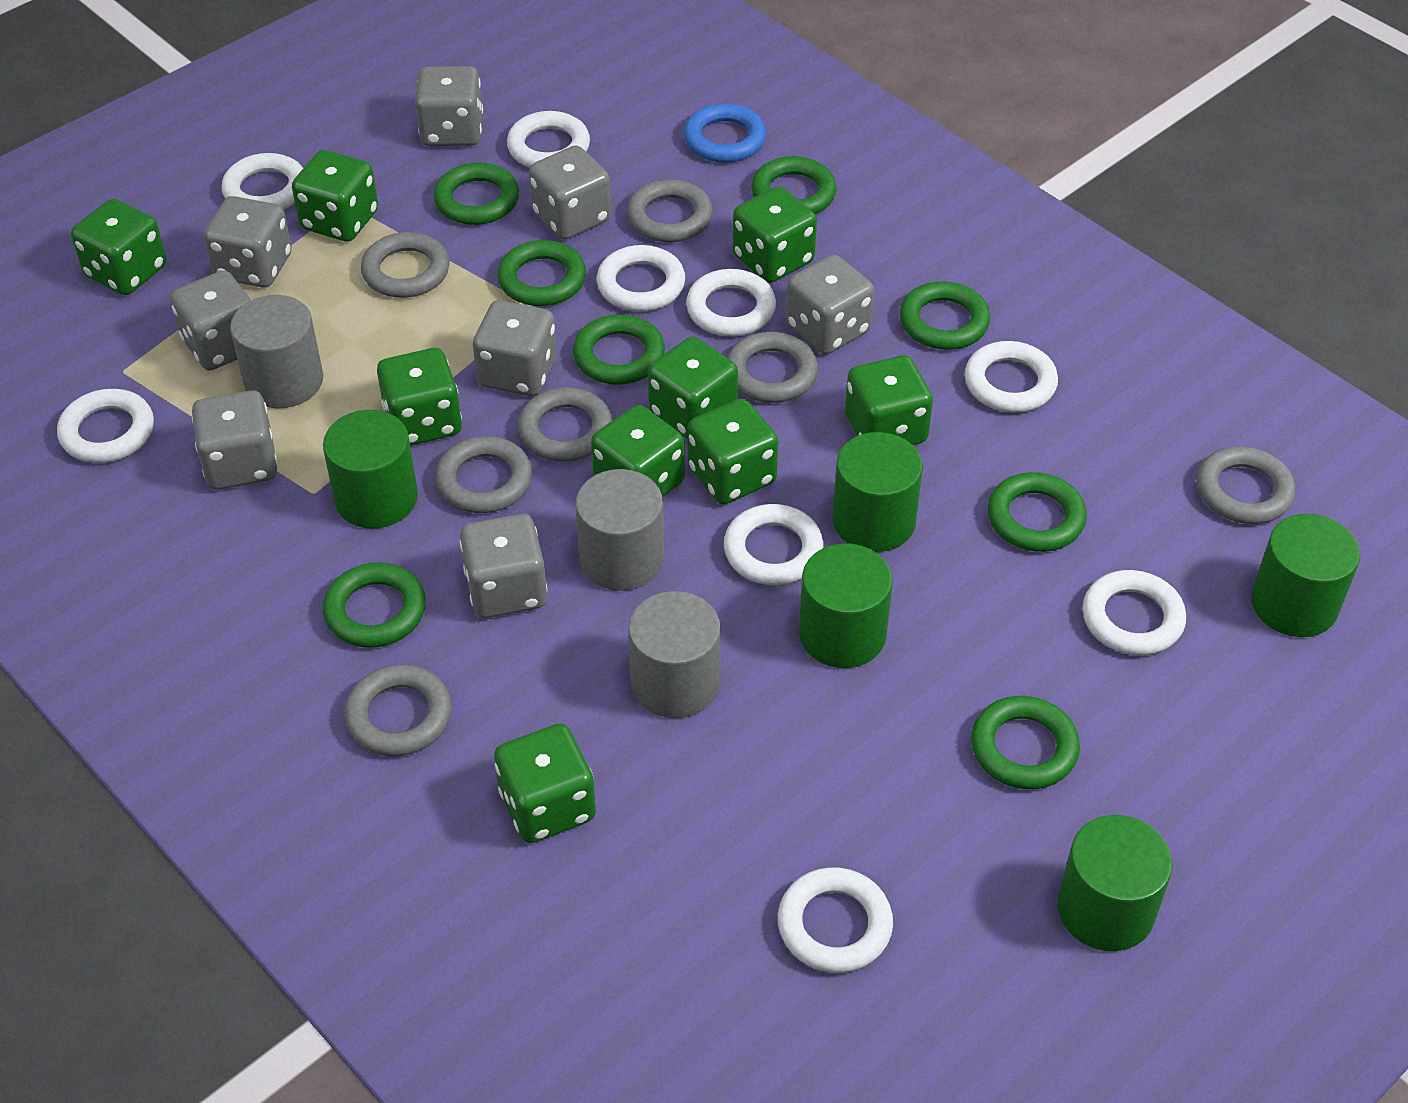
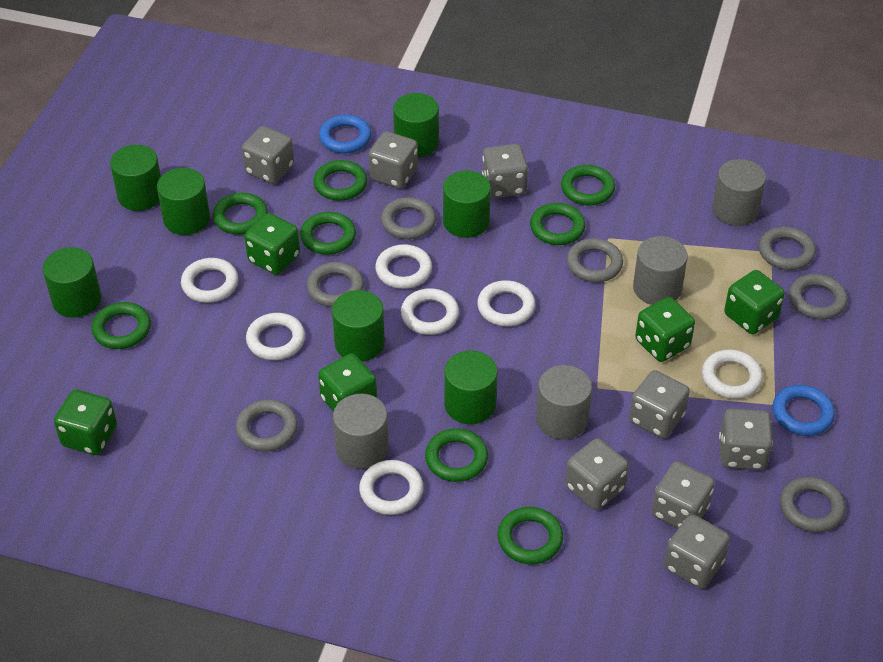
blue ring: [684,103,766,163] = 1 -> [319,115,371,153] [773,385,835,436] = 2
green cylinder: [323,410,418,529] [799,543,893,668] [832,432,923,552] [1057,815,1173,951] [1251,514,1360,637] = 5 -> [43,247,101,317] [110,145,161,211] [157,168,210,235] [332,290,385,361] [393,93,439,157] [443,171,491,238] [444,351,498,424] = 7
green dice: [71,199,167,295] [292,150,378,242] [377,348,462,446] [494,723,596,843] [591,405,685,496] [648,336,738,438] [687,399,778,504] [733,186,817,283] [845,355,933,445] = 9 -> [54,390,117,455] [244,213,300,275] [318,353,377,412] [635,297,695,362] [724,270,785,334] = 5
grey cylinder: [230,295,323,408] [575,469,664,591] [628,591,721,718] = 3 -> [333,394,389,469] [536,365,592,439] [633,236,688,305] [712,159,766,226] = 4
white ring: [57,389,154,463] [222,153,303,210] [507,111,590,168] [597,245,685,311] [686,269,776,336] [724,504,823,585] [778,867,893,973] [965,341,1058,412] [1083,570,1186,655] = 9 -> [181,258,238,303] [246,313,305,360] [359,460,423,515] [375,244,432,289] [401,288,459,335] [477,280,535,326] [702,349,763,399] = 7

